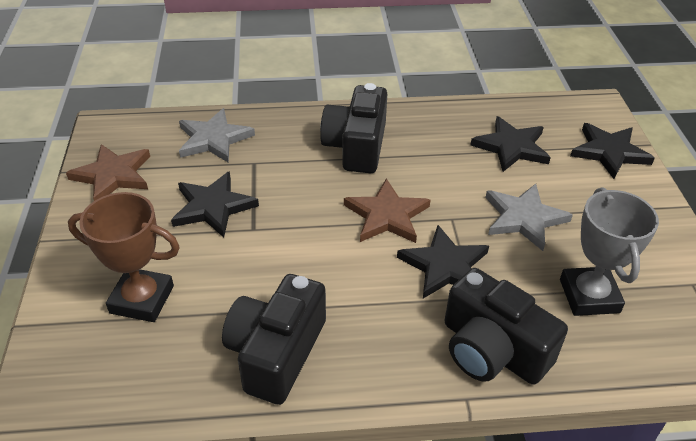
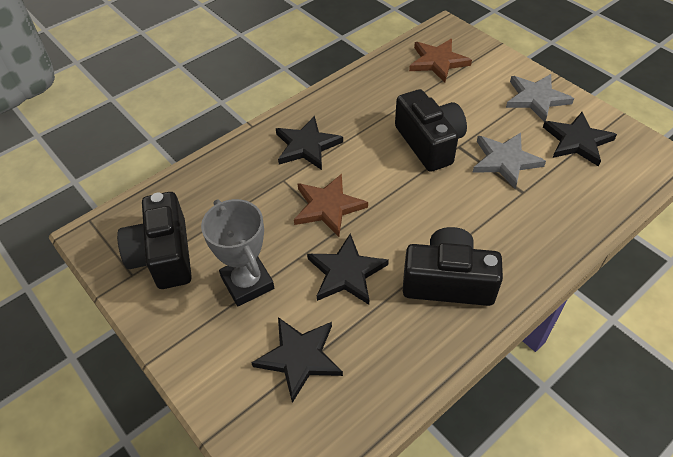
brown trophy: [68,192,180,322] = 1 -> none = 0

